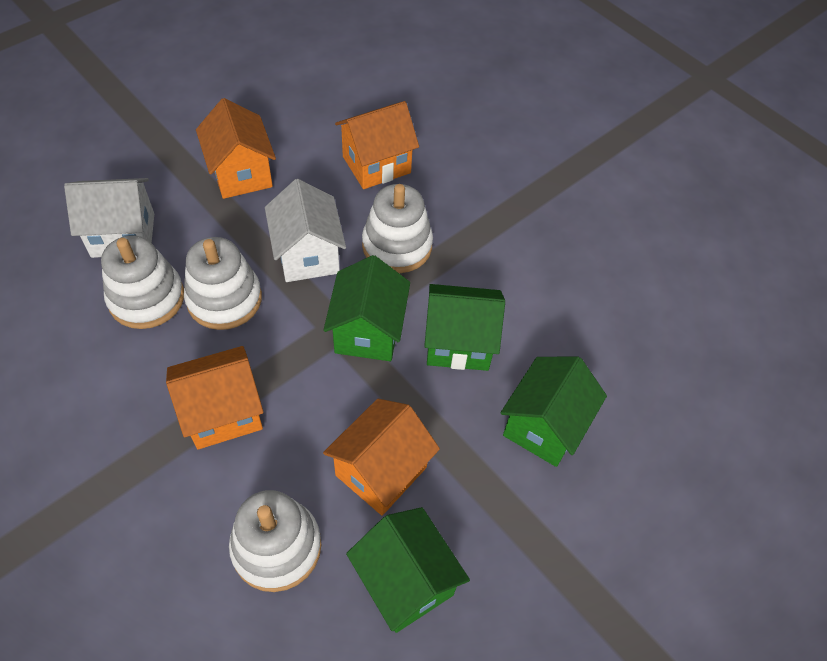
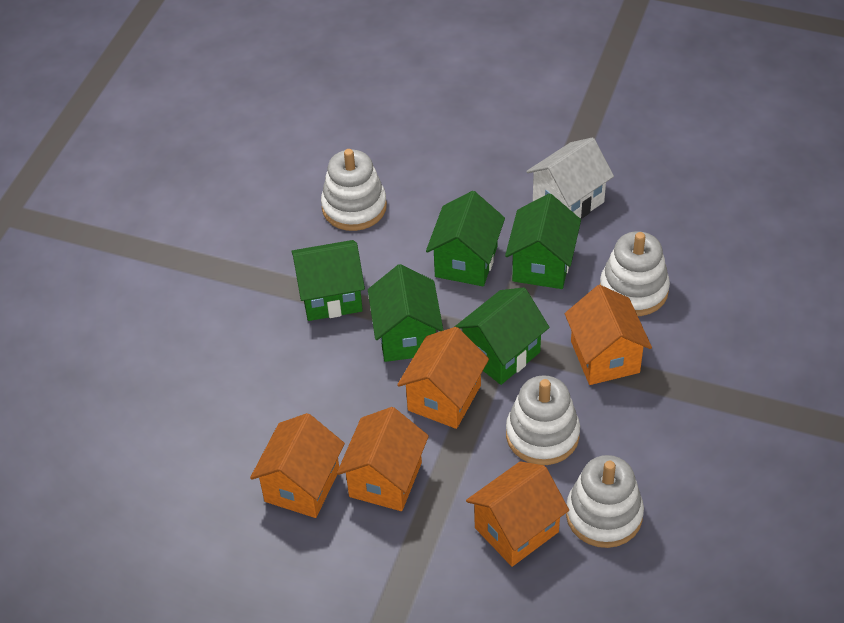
green house: [323,255,410,361] [346,507,470,633] [424,284,505,371] [500,356,607,467] = 4 -> [291,240,365,321] [368,264,443,362] [426,191,505,287] [455,287,550,385] [505,194,581,289] = 5
orange house: [166,346,264,449] [196,98,276,199] [323,399,440,516] [335,101,419,189] = 4 -> [250,413,345,518] [337,407,429,511] [397,327,489,429] [466,461,569,567] [565,285,652,385] = 5
white house: [64,178,154,258] [265,179,346,282] = 2 -> [526,137,614,218] = 1

